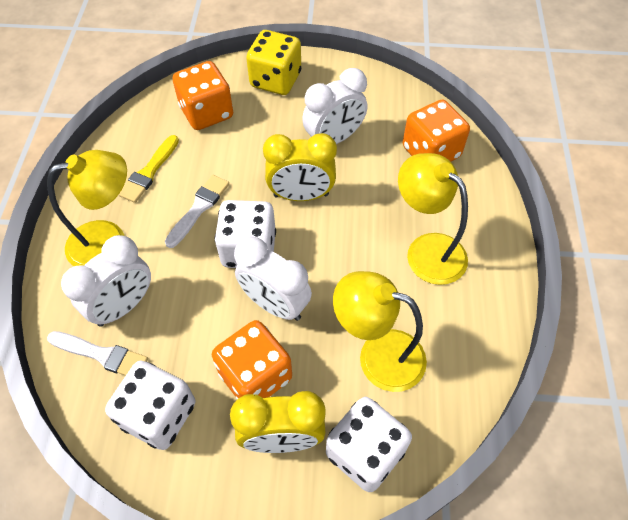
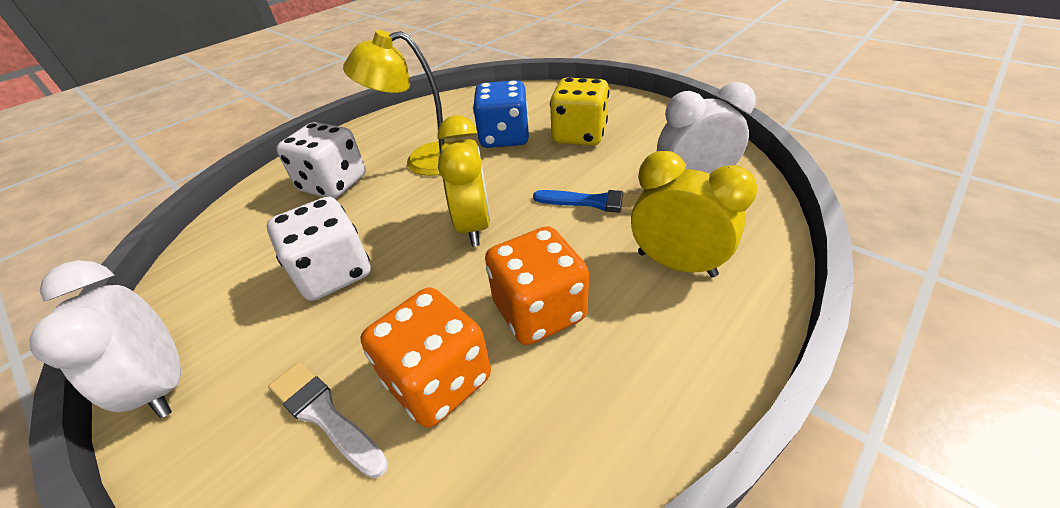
blue brush: none = 0 -> [533,190,641,213] = 1
blue dice: none = 0 -> [473,80,529,148] = 1
orange dice: [173,61,233,130] [212,320,292,399] [403,100,470,161] = 3 -> [360,287,491,428] [485,226,589,345] = 2
white brush: [47,331,148,376] [165,175,229,248] = 2 -> [268,362,388,479] = 1
white clock: [61,235,151,326] [234,237,312,321] [302,68,367,144] = 3 -> [29,260,181,418] [657,82,756,174] = 2
white dice: [105,361,196,450] [215,200,276,268] [326,397,412,492] = 3 -> [267,197,371,301] [276,122,366,199] = 2
yellow brush: [119,135,179,203] = 1 -> none = 0
yellow lamp: [47,150,127,266] [333,271,427,392] [398,153,468,285] = 3 -> [343,30,448,176] = 1

